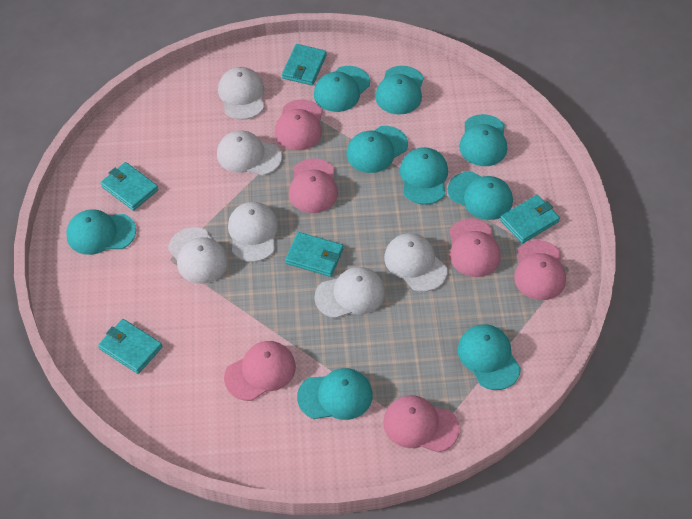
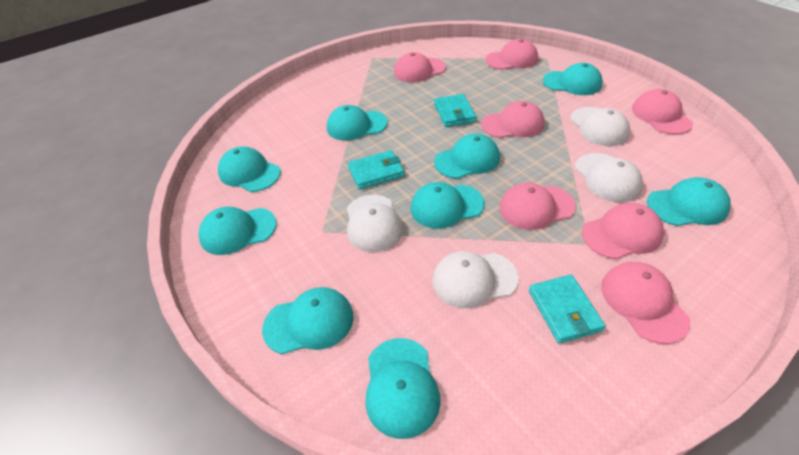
pink cap: [224,341,296,401] [275,99,322,150] [289,158,338,213] [383,395,460,453] [449,219,501,277] [514,240,566,300] = 6 -> [394,52,446,83] [481,101,544,138] [485,39,538,70] [499,183,576,230] [582,203,664,259] [601,262,690,344] [632,89,693,135] = 7
turquoise wallet: [98,319,163,374] [100,162,159,211] [282,44,327,85] [285,232,343,277] [500,195,560,243] = 5 -> [348,150,404,189] [434,94,476,127] [529,275,605,343] = 3
white cap: [168,227,228,284] [217,130,282,176] [218,67,264,120] [228,202,278,262] [314,267,385,318] [384,233,447,292] = 6 -> [347,195,403,252] [432,251,519,309] [570,107,630,146] [575,153,643,202] = 4

